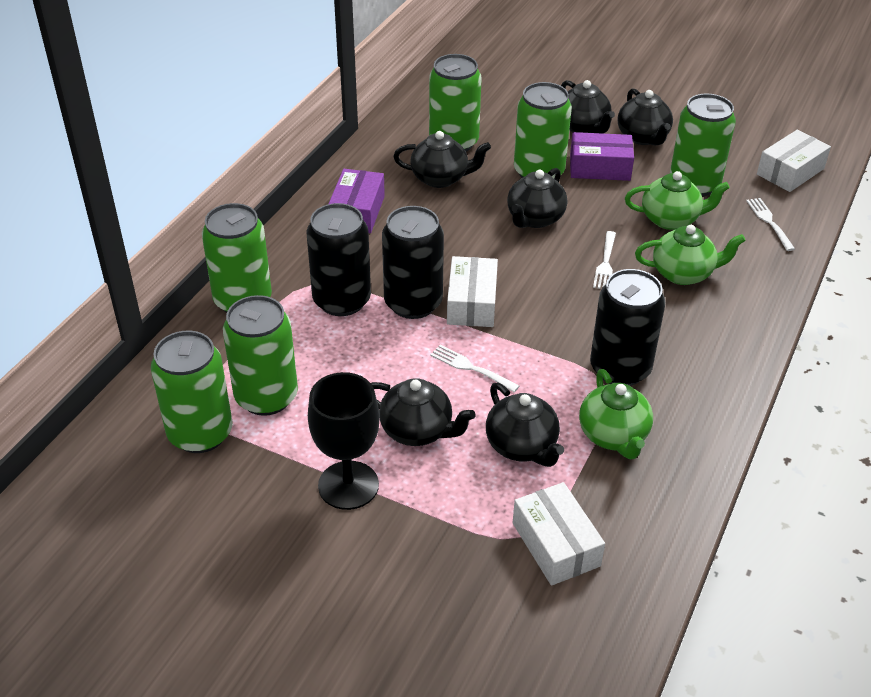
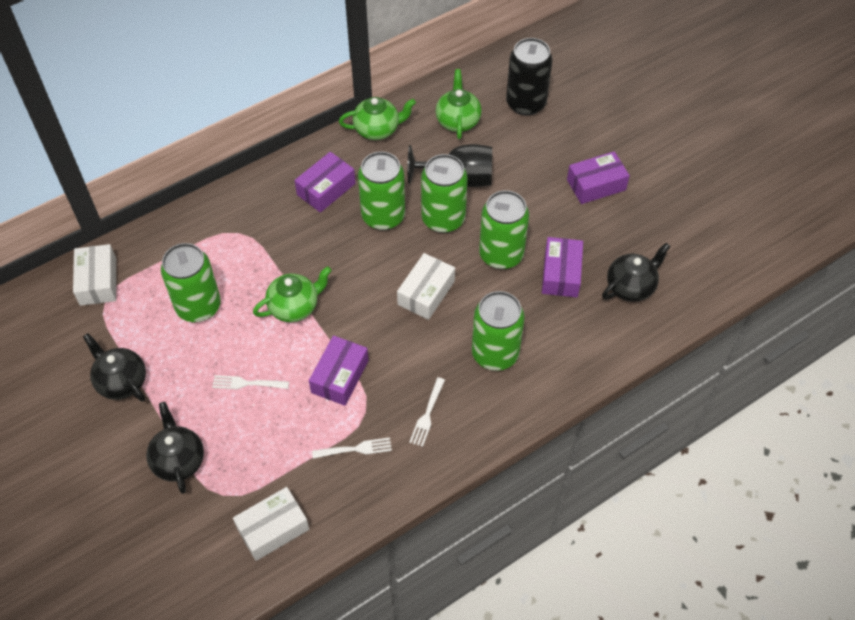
black can: [306,203,371,316] [382,206,444,319] [590,269,665,386] = 3 -> [506,38,553,116] = 1
black teapot: [371,378,476,446] [393,131,491,188] [486,382,564,467] [507,168,567,228] [561,80,615,134] [618,89,673,145] = 6 -> [83,333,146,402] [146,402,204,494] [602,243,671,302] = 3
green can: [151,330,233,453] [202,203,272,313] [223,295,298,416] [429,54,482,152] [514,82,572,179] [670,94,736,197] = 6 -> [161,243,221,322] [358,152,405,230] [421,154,468,233] [472,291,525,371] [479,190,529,269] = 5
purple box: [329,169,385,233] [570,132,634,181] = 2 -> [294,152,356,213] [309,335,369,406] [542,237,583,297] [567,151,630,204] = 4

